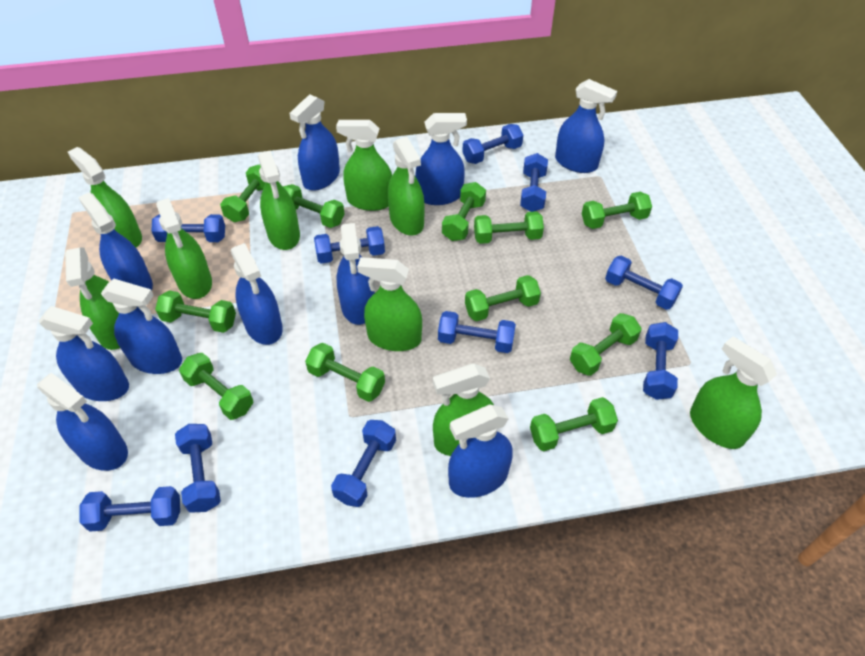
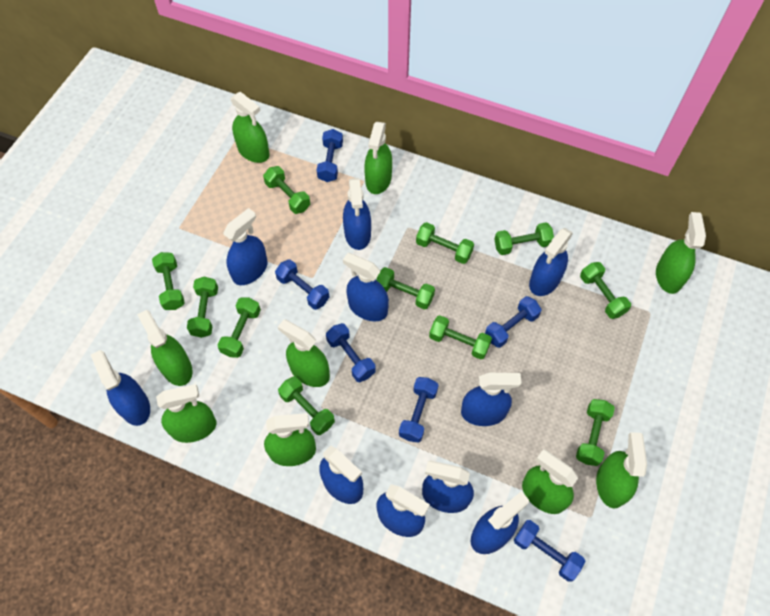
blue dumbbell: [79,486,180,532] [151,214,225,242] [175,424,221,513] [314,226,385,263] [331,420,396,507] [438,311,516,353] [462,124,523,164] [520,153,548,212] [605,256,683,310] [643,322,678,400] = 10 -> [275,259,329,310] [317,129,343,182] [326,323,376,382] [399,377,438,443] [485,296,542,348] [514,520,585,582] = 6

